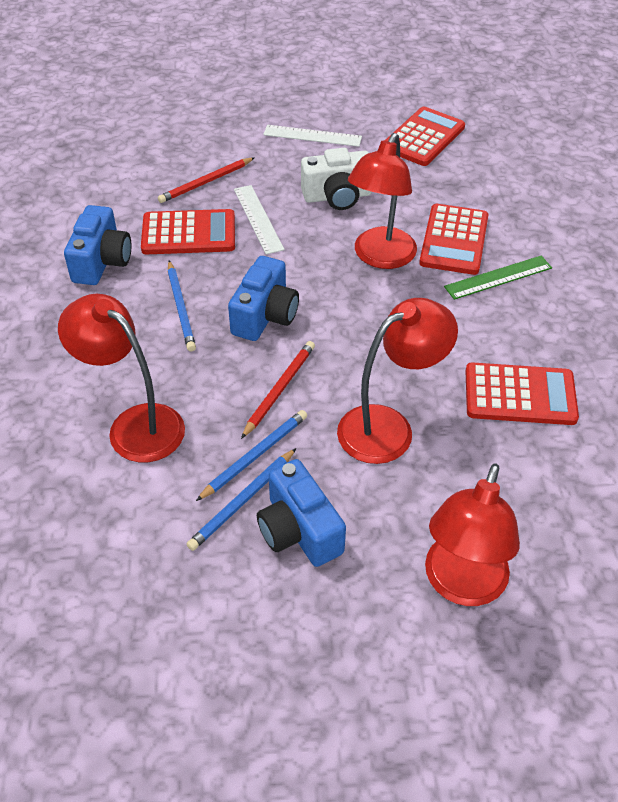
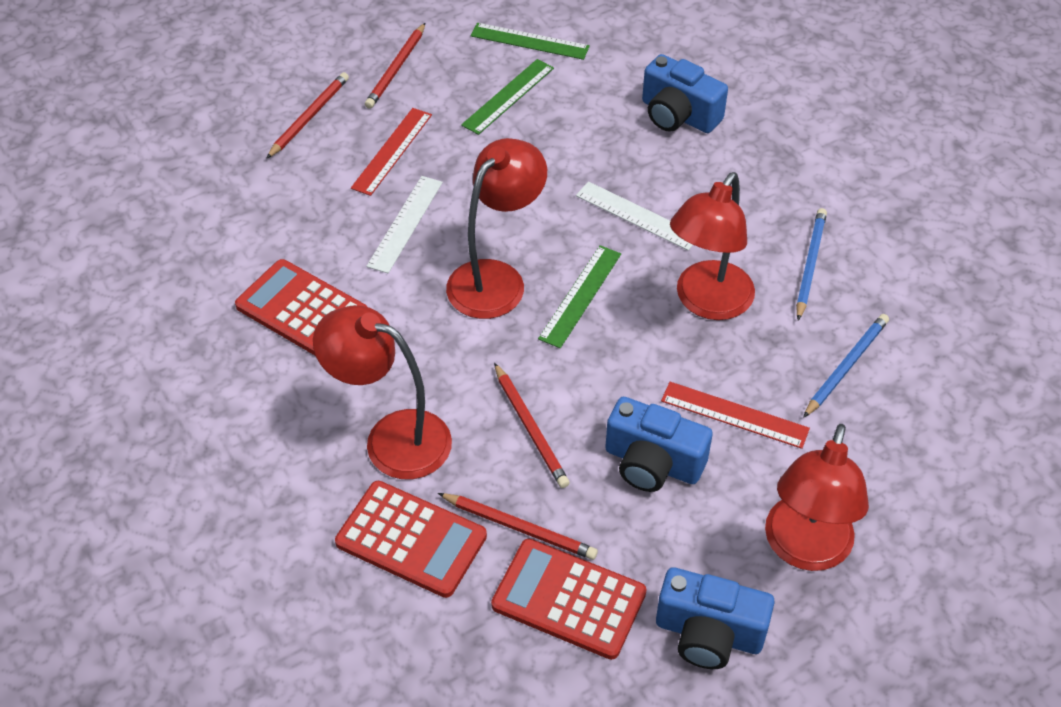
blue pencil: [168,261,196,351] [186,448,296,551] [196,410,307,501] = 3 -> [796,208,827,321] [803,314,889,418] = 2
green ruler: [444,256,552,300] = 1 -> [461,59,554,135] [471,23,590,60] [538,245,621,348] = 3
red calculator: [141,209,235,254] [385,107,465,166] [419,204,488,275] [466,362,579,425] = 4 -> [235,259,367,355] [335,481,487,598] [491,539,647,660] = 3
red pencil: [158,157,255,203] [241,341,315,439] = 2 -> [266,72,349,159] [365,23,425,109] [438,493,598,560] [494,363,570,488] = 4
red ruler: none = 0 -> [351,108,432,196] [661,382,810,449] = 2
white camera: [301,148,372,210] = 1 -> none = 0

